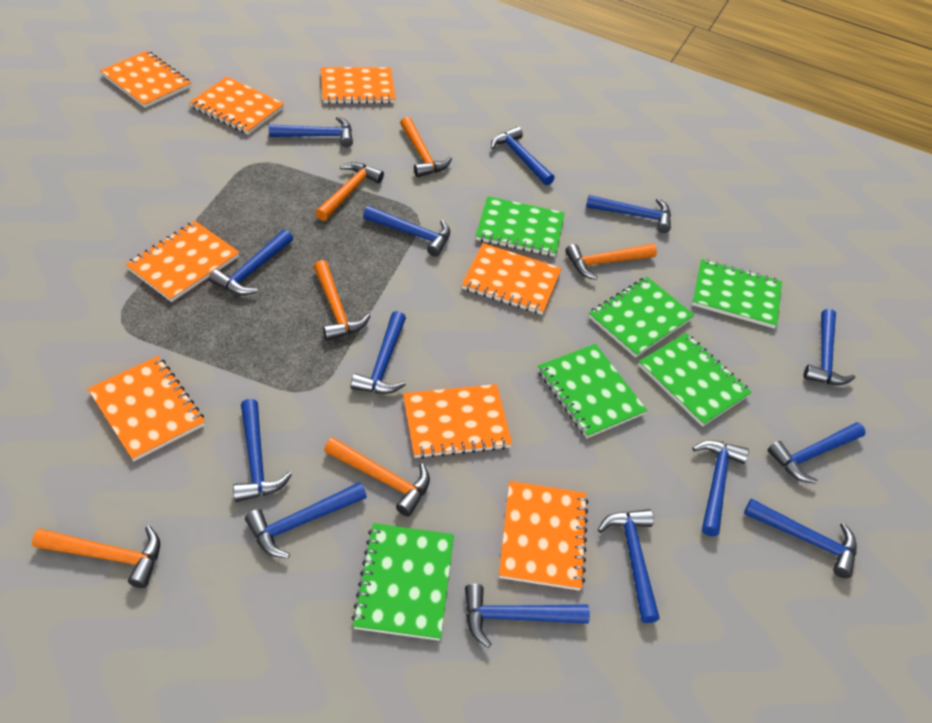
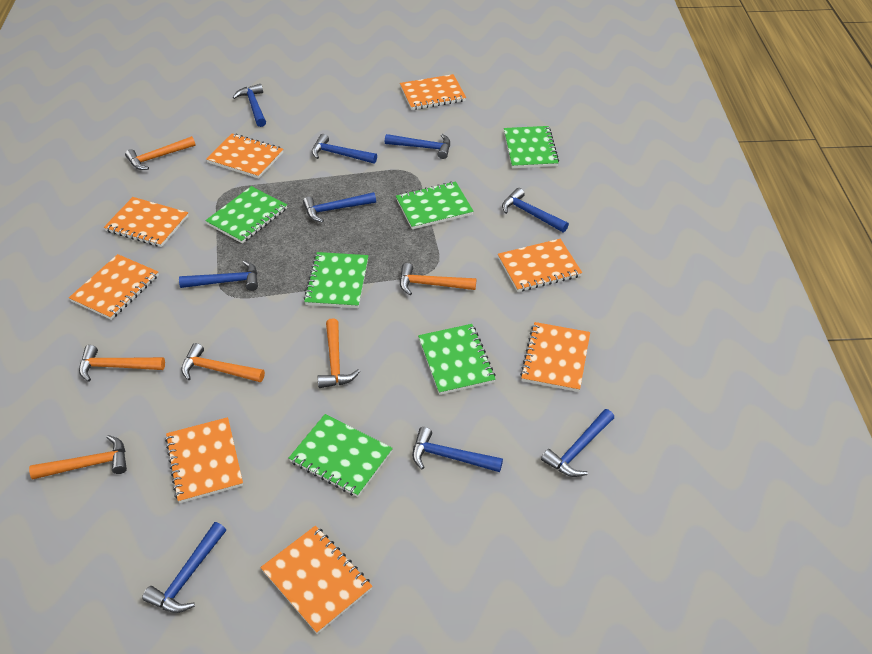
blue hammer: [209,229,293,295] [233,399,292,502] [245,482,367,558] [269,116,353,147] [351,311,406,394] [363,206,450,257] [465,584,590,648] [491,126,555,185] [586,195,671,233] [598,509,660,623] [692,440,749,536] [744,499,857,578] [767,422,866,484] [803,309,855,385] = 14 -> [142,522,226,613] [179,260,258,291] [232,84,266,127] [303,192,376,222] [312,134,377,164] [385,134,450,159] [412,427,503,472] [502,188,569,232] [541,409,614,477] = 9

